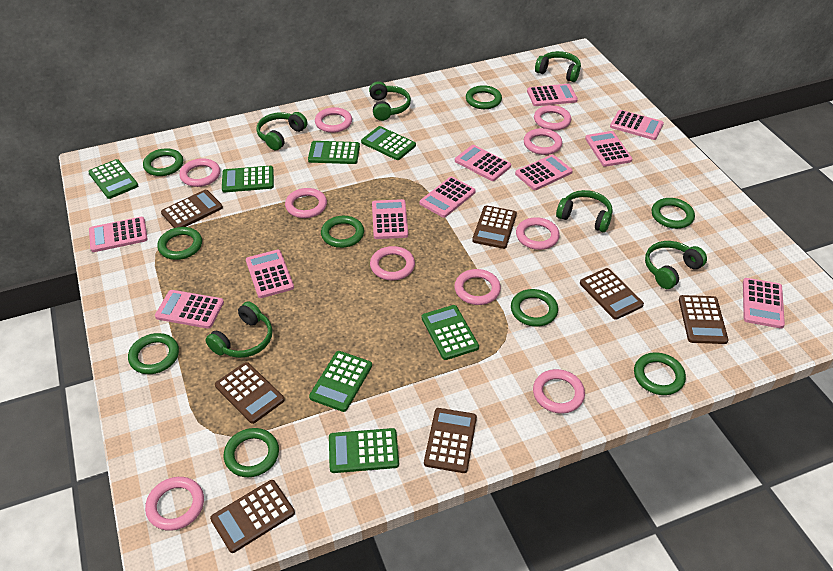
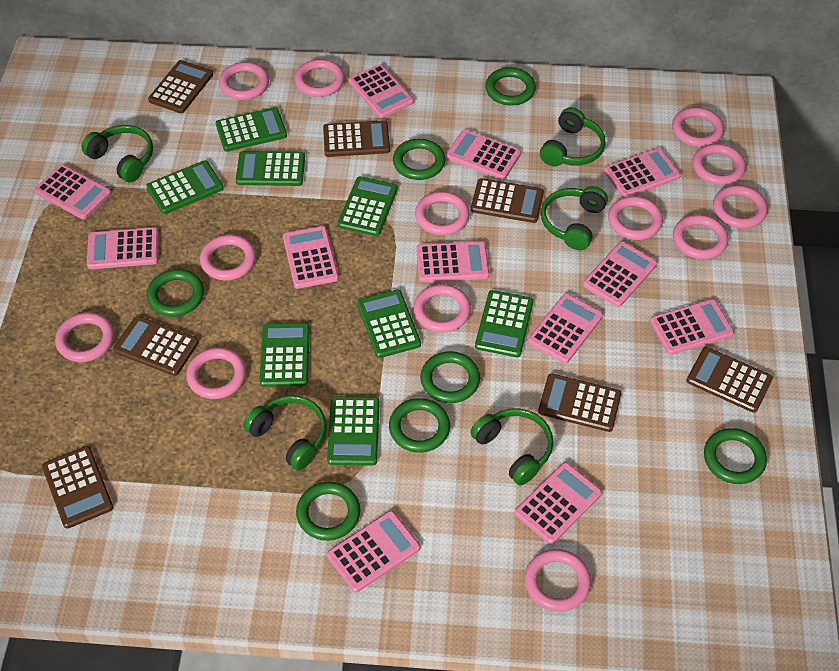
green calculator: [88,159,138,199] [222,166,274,192] [308,141,360,164] [309,351,372,412] [329,428,399,473] [361,126,416,160] [422,305,479,360] = 7 -> [146,160,224,214] [215,107,287,152] [236,151,305,186] [260,323,310,387] [327,396,380,466] [338,176,398,236] [357,289,421,358] [475,290,533,357] = 8
green headphones: [206,301,272,358] [256,112,307,150] [369,81,411,121] [535,51,581,82] [556,190,613,232] [645,241,707,289] = 6 -> [81,125,153,182] [243,395,327,471] [470,408,553,485] [540,107,606,166] [541,186,608,250] = 5
green ring: [128,333,179,374] [143,148,183,176] [157,227,202,260] [224,428,279,477] [321,216,364,248] [466,85,502,109] [511,289,558,327] [634,352,686,395] [652,198,695,229] = 9 -> [147,269,204,317] [296,482,360,541] [389,398,450,453] [393,139,445,180] [420,351,480,403] [485,67,536,106] [704,428,767,484] = 7
pink calculator: [89,217,148,252] [155,290,224,329] [246,250,294,298] [372,199,408,239] [420,177,476,218] [455,145,511,181] [515,154,573,190] [527,84,578,106] [585,131,633,167] [610,110,664,140] [743,278,785,328] = 11 -> [34,164,112,220] [87,227,159,269] [283,226,339,289] [327,511,420,593] [349,64,414,118] [416,241,489,282] [446,129,521,180] [514,462,602,544] [528,293,603,364] [583,241,657,307] [604,148,681,197] [650,299,734,355] = 12
pink ring: [145,477,204,531] [179,158,220,187] [285,188,327,218] [315,107,352,133] [370,246,415,281] [454,269,501,305] [516,217,560,250] [524,128,562,155] [533,369,585,414] [534,105,571,130] = 10 -> [55,312,114,362] [186,347,246,399] [200,234,256,280] [219,62,269,100] [295,59,345,97] [413,284,471,333] [415,191,470,235] [524,549,591,612] [608,196,663,240] [672,107,724,147] [673,215,728,260] [693,144,746,185] [713,185,768,229] = 13

